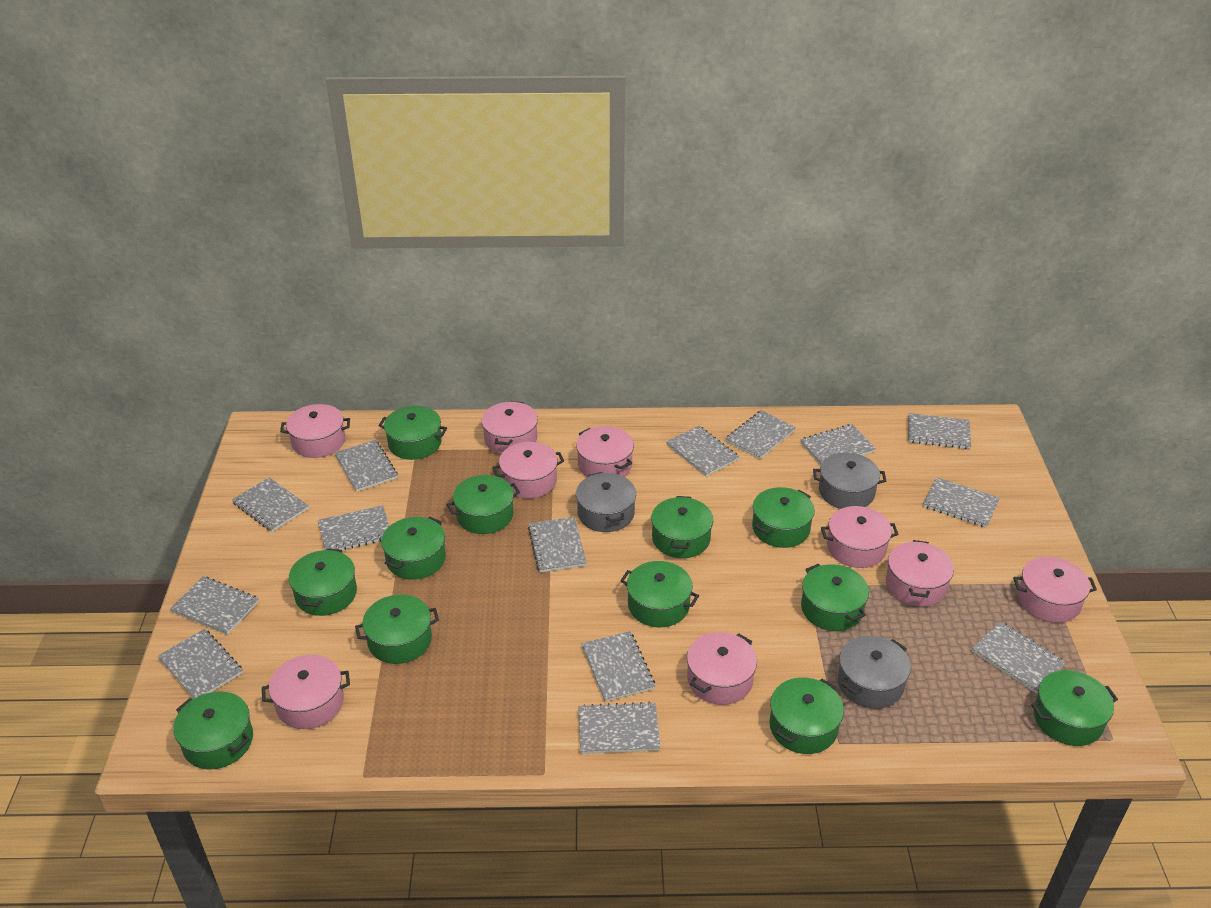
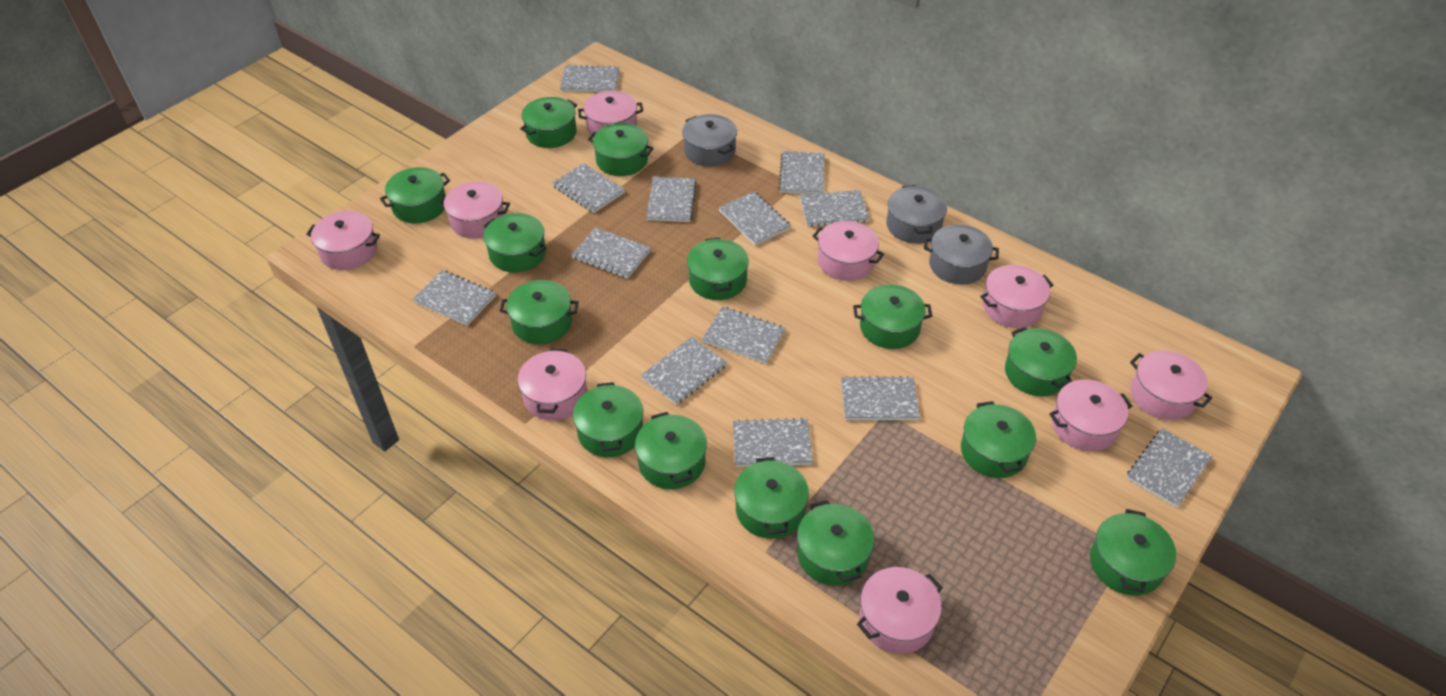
green pot: [173,691,253,770] [289,548,357,616] [355,595,439,664] [378,406,447,460] [381,516,446,580] [447,475,520,534] [620,561,699,627] [651,496,713,558] [752,487,815,548] [769,678,844,754] [801,564,869,631] [1031,670,1118,746] = 12 -> [380,167,450,224] [483,213,546,273] [500,280,579,344] [520,97,577,148] [573,382,643,457] [588,123,654,176] [635,412,707,489] [687,238,749,300] [734,457,809,539] [797,500,874,586] [853,284,932,349] [961,401,1036,478] [1005,327,1077,397] [1090,509,1176,596] = 14
grey notebook: [158,629,243,699] [170,576,259,635] [232,477,309,532] [318,505,389,550] [335,440,398,492] [528,517,587,573] [578,702,660,754] [582,631,655,702] [666,426,739,476] [725,410,796,459] [800,424,876,465] [908,413,971,449] [923,477,1000,528] [972,622,1066,693] = 14 -> [412,270,496,326] [552,163,625,213] [560,65,619,92] [572,227,651,279] [641,336,727,405] [646,177,697,222] [702,307,785,364] [719,191,791,245] [733,418,813,467] [779,151,825,194] [799,190,869,227] [841,376,920,420] [1127,428,1213,508] = 13

